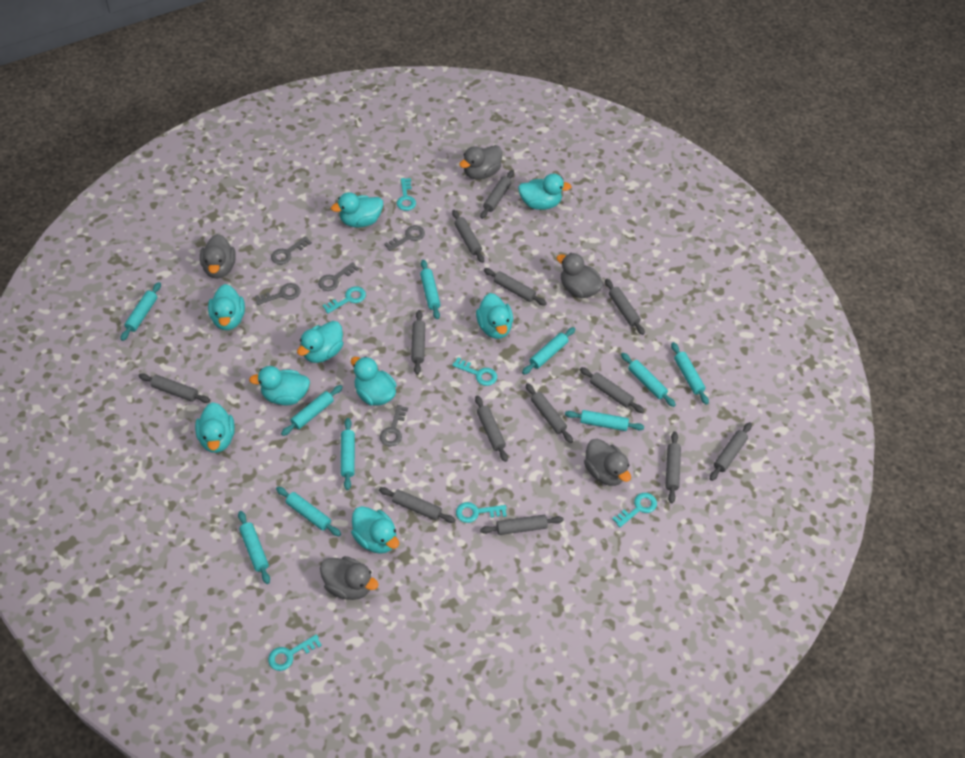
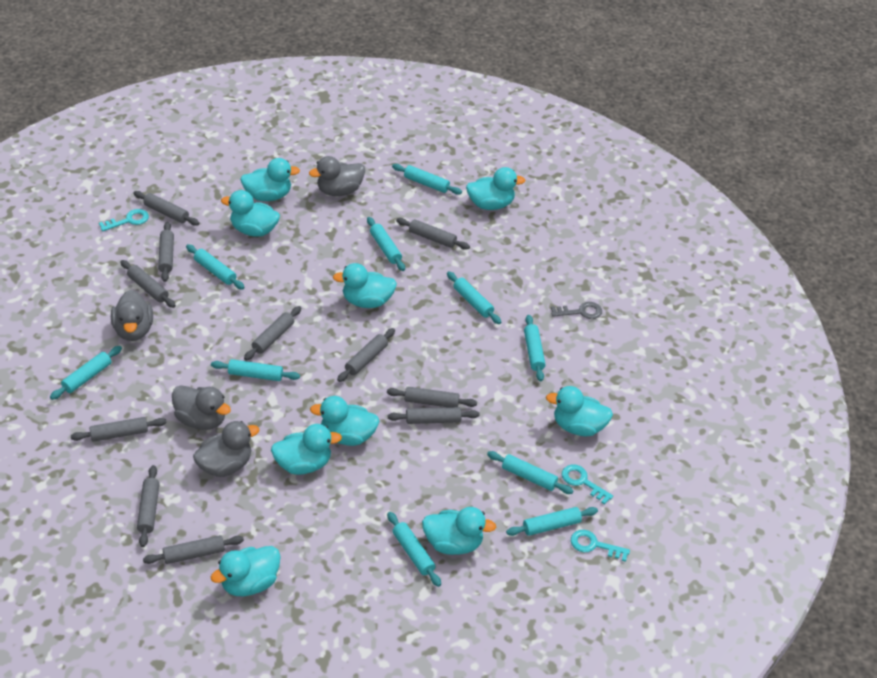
grey duck: [200,234,236,279] [320,556,378,600] [459,145,502,180] [557,253,603,298] [584,439,631,486] = 5 -> [111,290,153,341] [172,385,231,430] [193,421,260,477] [309,156,365,196] = 4
grey key: [255,283,301,305] [271,236,312,265] [318,262,359,291] [380,405,408,446] [384,225,425,251] = 5 -> [551,302,602,319] = 1
grey rolling pin: [139,373,210,403] [379,487,455,523] [411,310,425,375] [452,210,484,263] [475,395,508,462] [480,170,514,219] [480,515,564,535] [484,268,547,305] [526,383,573,443] [580,367,644,413] [605,279,645,335] [665,431,681,503] [710,422,752,481] = 13 -> [71,417,166,442] [121,260,176,308] [133,191,199,226] [137,465,160,547] [143,535,244,564] [158,222,174,282] [244,306,301,361] [337,328,395,382] [387,387,477,407] [388,407,480,424] [396,218,470,250] = 11
turquoise key: [268,634,322,671] [322,286,366,314] [397,178,416,211] [452,357,497,386] [456,502,507,523] [612,493,657,527] = 6 -> [99,209,149,231] [562,465,613,505] [571,530,630,562] = 3

